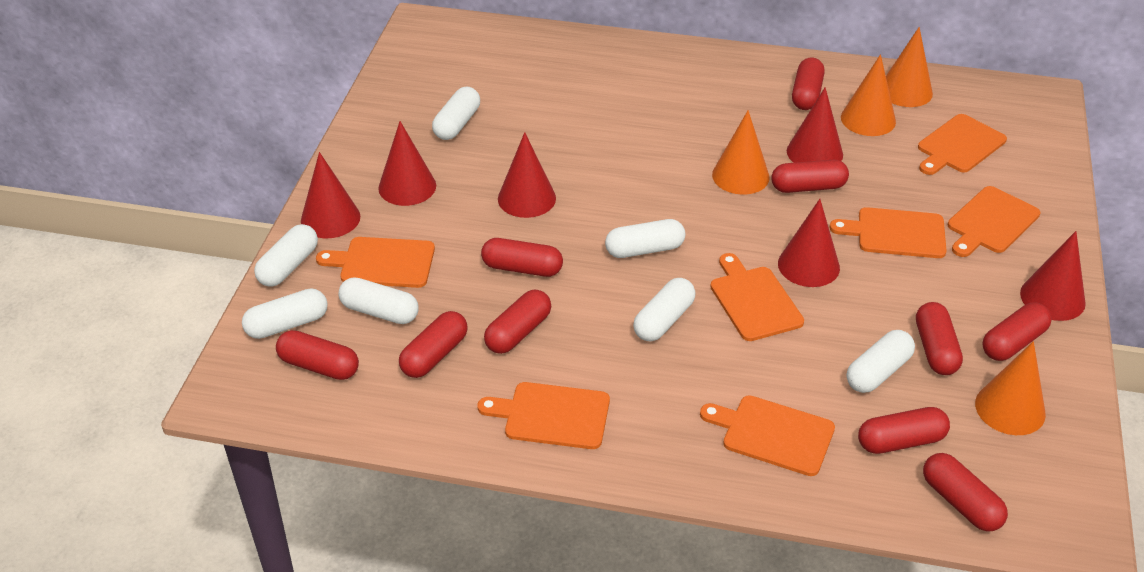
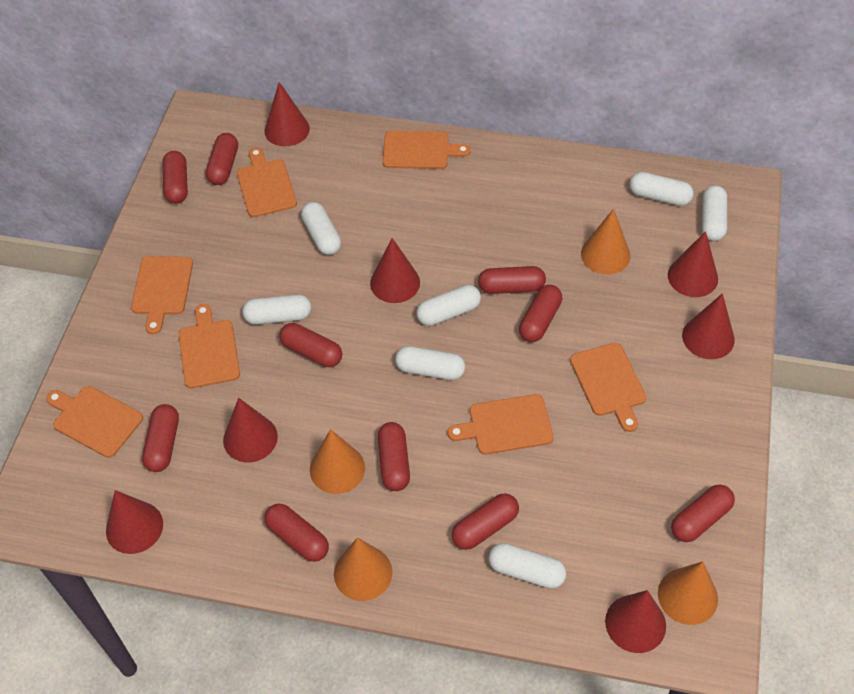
red cone: [301,152,360,238] [378,121,436,206] [498,132,556,218] [778,199,840,287] [787,87,843,163] [1020,231,1086,321] = 6 -> [106,490,163,554] [223,398,278,462] [265,82,310,146] [370,238,420,303] [605,590,666,653] [668,231,718,297] [682,293,735,359] = 7

